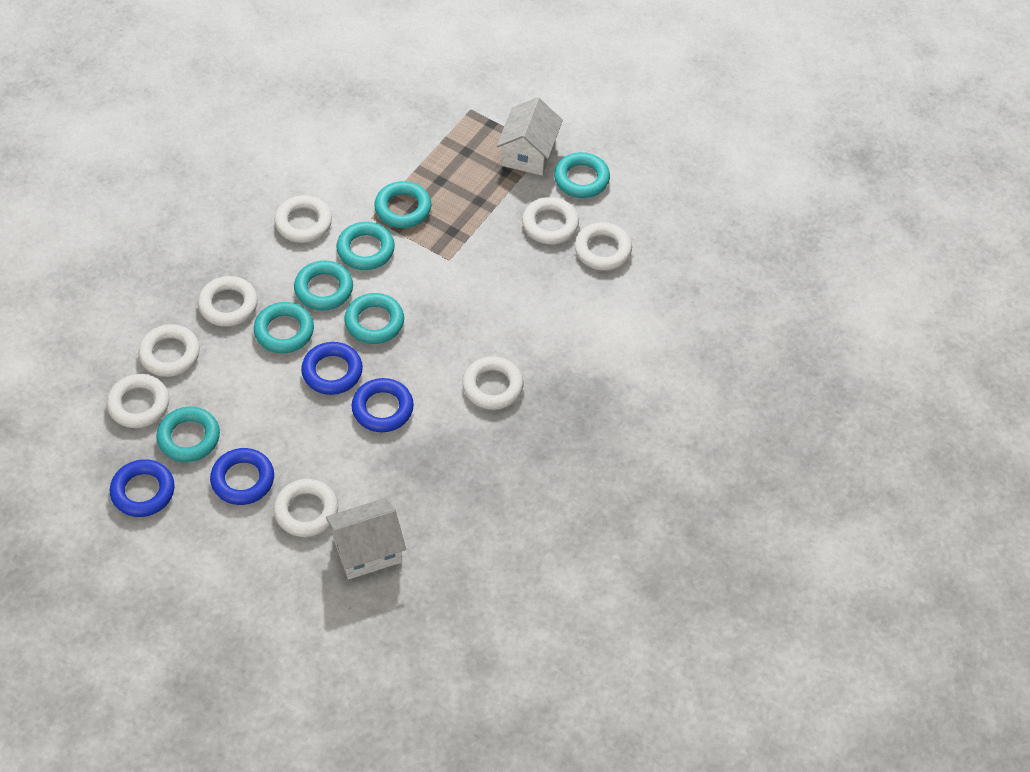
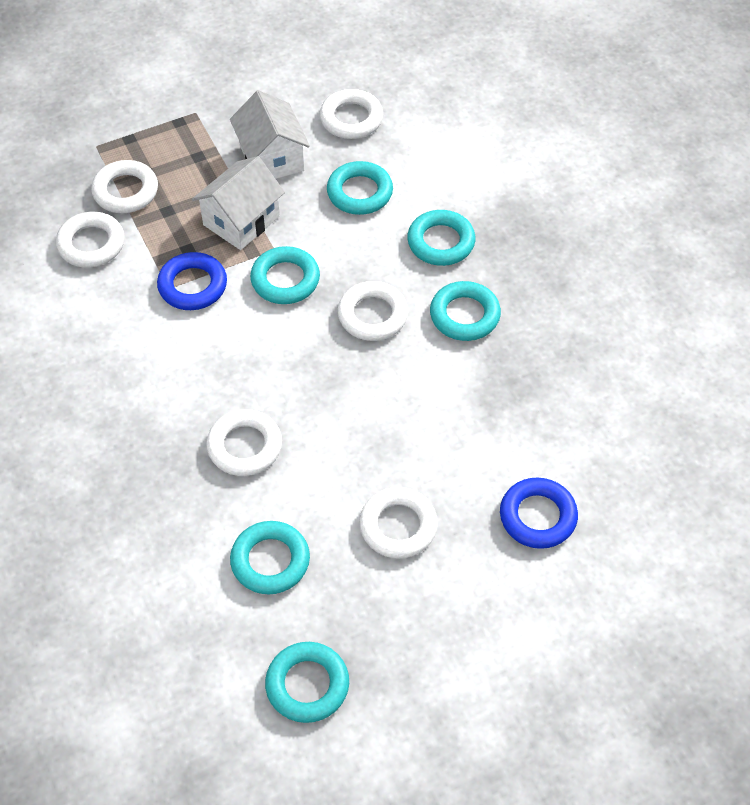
blue ring: [110,459,175,517] [210,448,274,505] [301,342,363,395] [352,378,414,432] = 4 -> [157,252,227,310] [500,477,578,549] = 2
turquoise ring: [156,407,220,462] [254,302,314,353] [294,260,353,311] [336,222,395,270] [344,293,404,344] [374,181,431,228] [554,152,610,198] = 7 -> [230,521,310,594] [250,246,320,304] [265,642,349,723] [327,161,393,215] [407,210,475,266] [430,281,501,341] = 6
white ring: [107,374,169,428] [138,324,200,377] [198,276,258,327] [274,195,332,243] [274,479,338,537] [462,356,523,410] [522,197,579,244] [575,222,632,271] = 8 -> [56,212,125,268] [91,160,158,213] [206,409,282,476] [320,89,383,139] [338,281,408,341] [359,487,438,559] = 6

